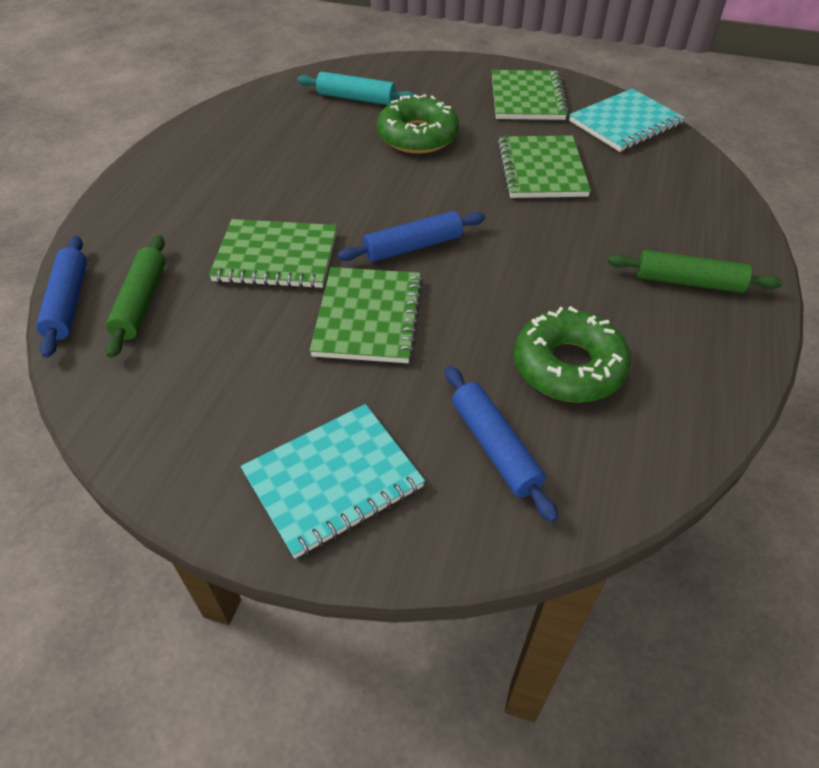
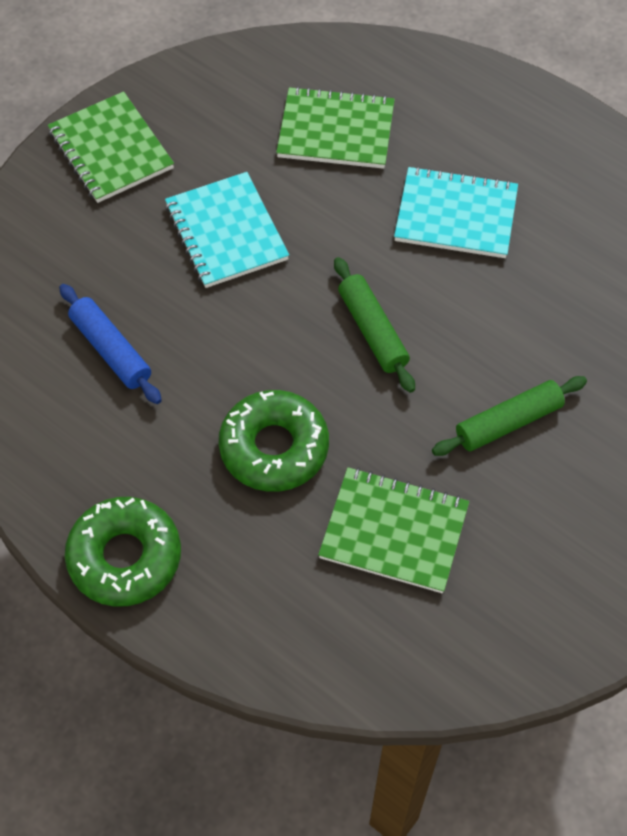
blue rolling pin: [36,236,87,358] [337,211,485,262] [445,366,558,522] = 3 -> [59,284,162,404] = 1
green notebook: [209,219,337,288] [309,267,423,363] [492,70,569,120] [497,135,591,198] = 4 -> [48,91,174,203] [276,86,395,169] [318,467,469,593] = 3
turquoise rolling pin: [297,72,415,105] = 1 -> none = 0

